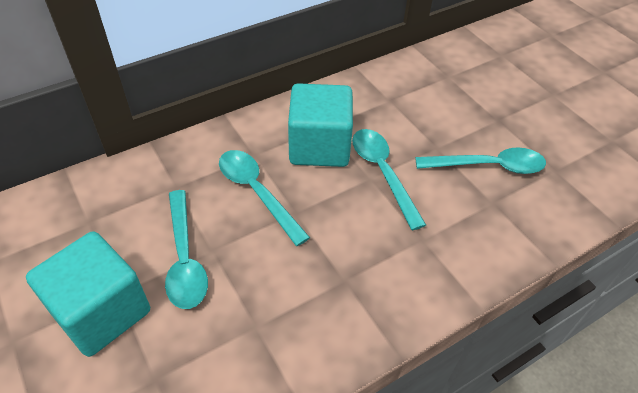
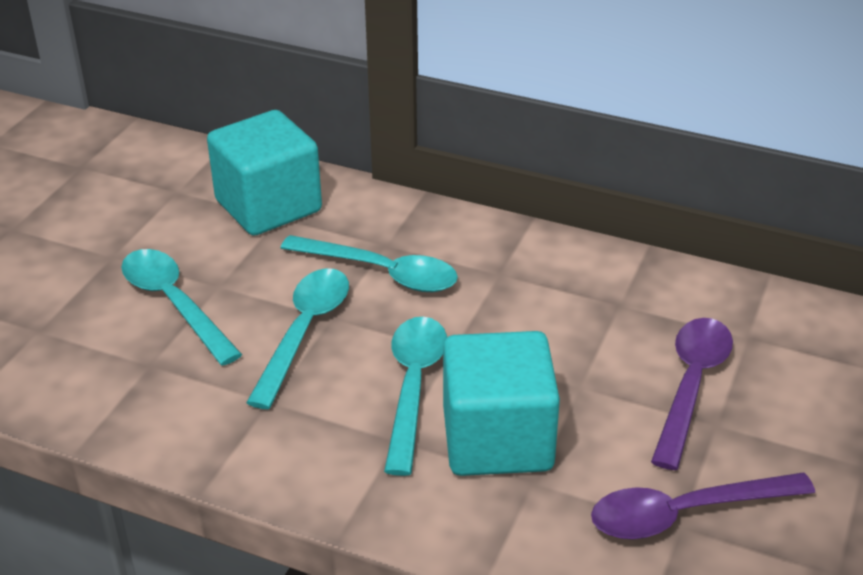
purple spoon: none = 0 -> [591,473,815,539] [651,318,733,470] = 2

